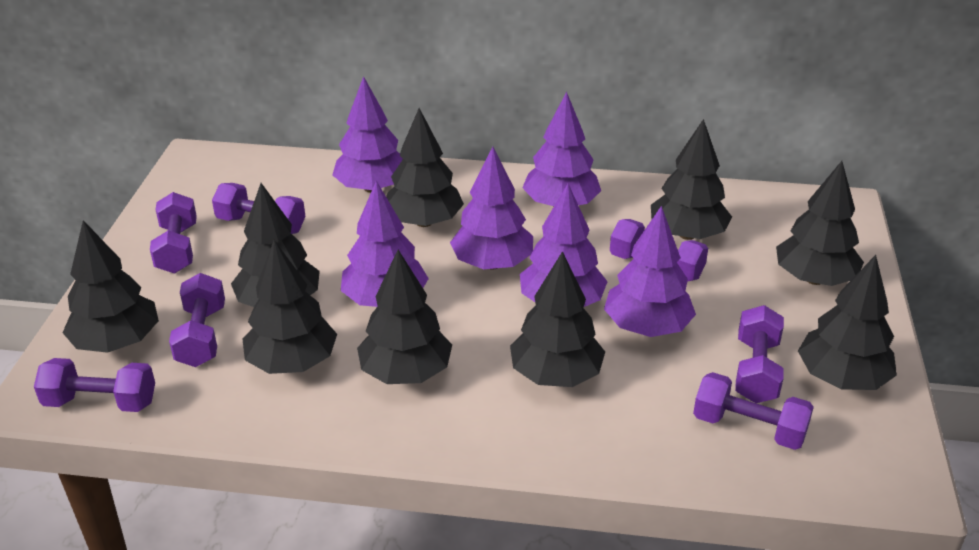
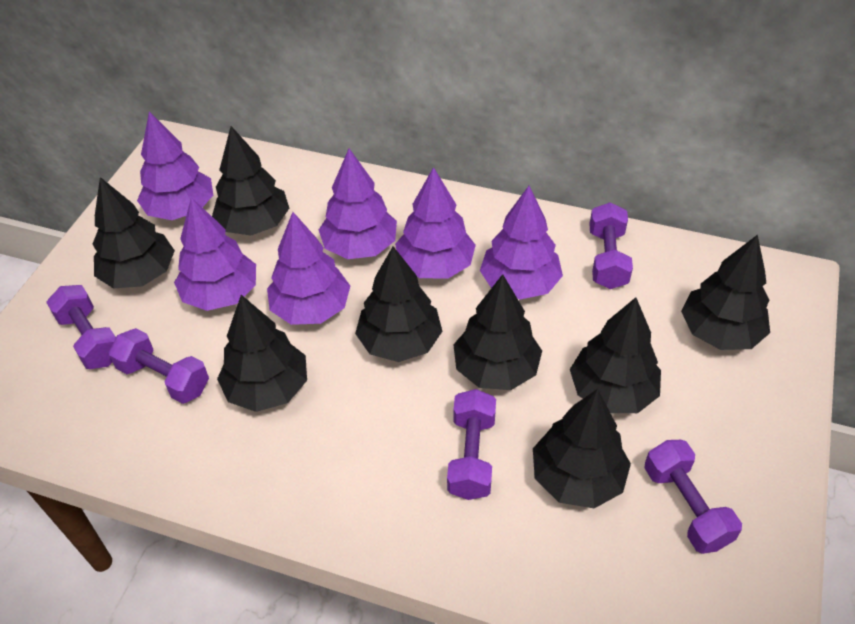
black tree: [63,220,159,353] [231,183,320,307] [242,240,337,374] [357,250,452,384] [386,108,464,227] [510,251,605,387] [651,119,732,240] [776,161,864,286] [798,255,897,390] = 9 -> [92,177,175,288] [212,126,289,236] [217,295,307,412] [355,246,443,362] [453,274,542,390] [533,389,631,508] [570,297,661,413] [681,235,770,350] = 8
purple dumbbell: [34,358,155,412] [150,192,197,273] [169,273,225,367] [212,183,305,234] [610,219,708,281] [693,372,814,450] [735,305,784,403] = 7 -> [46,285,116,369] [109,328,209,404] [447,389,496,500] [589,202,633,289] [644,440,742,554] = 5

